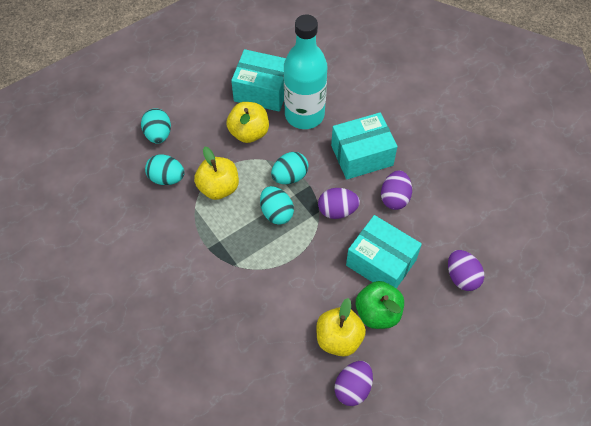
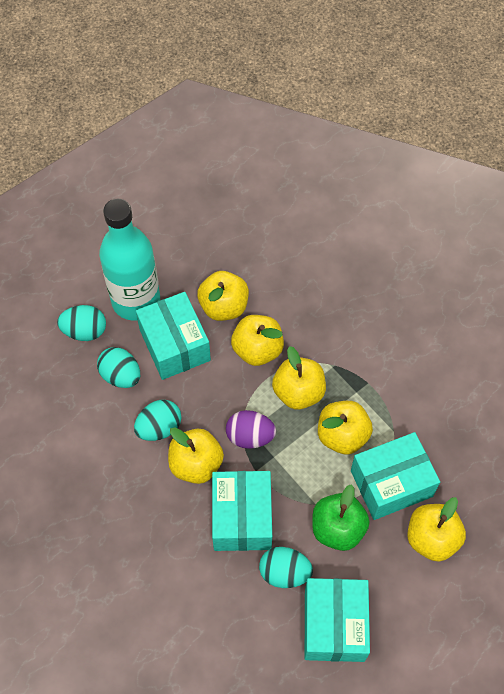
purple egg: [318,188,360,219] [334,361,373,406] [381,170,412,210] [448,250,484,291] = 4 -> [226,410,276,449] = 1
turquoise box: [231,49,286,112] [331,112,398,179] [346,215,422,289] = 3 -> [136,292,211,380] [212,471,272,551] [305,578,370,662] [351,432,440,520] = 4
yellow apple: [194,146,239,200] [226,102,269,143] [316,298,366,357] = 3 -> [168,427,224,484] [197,271,249,321] [231,315,284,366] [272,346,326,410] [318,401,373,455] [407,497,466,562] = 6

